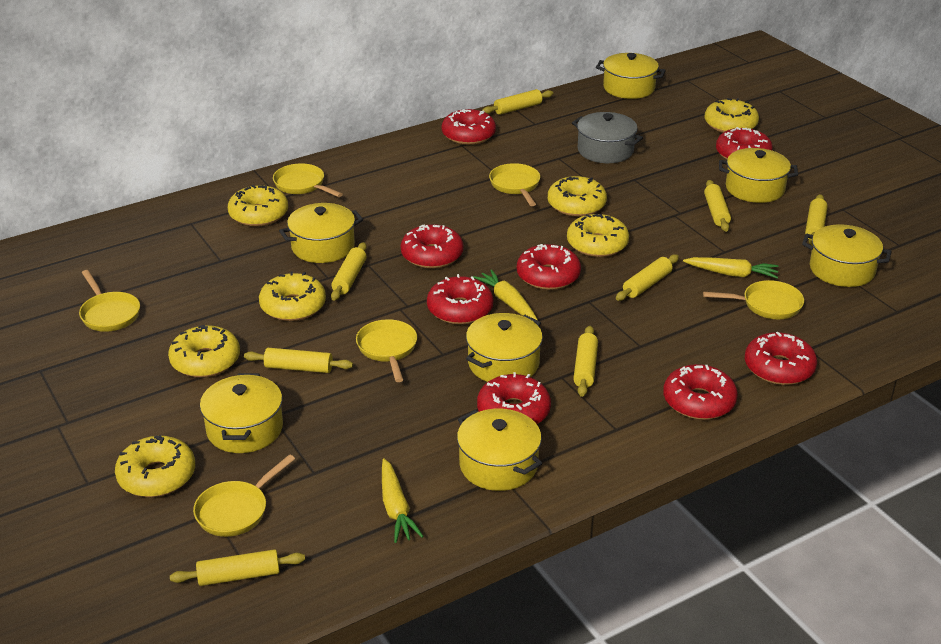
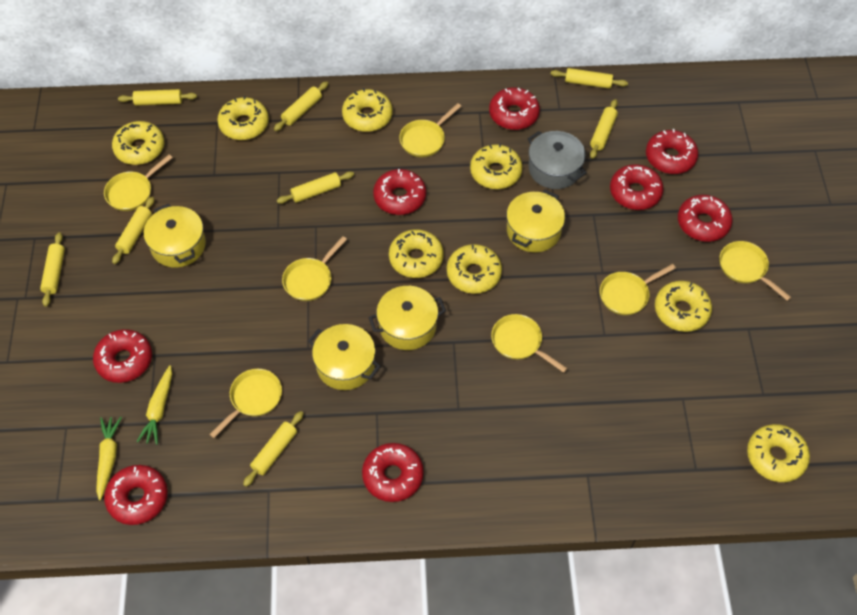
yellow carrot: [382,458,424,543] [473,270,538,321] [683,257,779,279] = 3 -> [96,417,122,501] [137,365,172,445] = 2
yellow donut: [115,435,195,497] [168,325,240,378] [228,185,288,227] [259,271,326,321] [548,176,607,217] [567,214,629,257] [705,98,759,133] = 7 -> [112,121,164,165] [217,96,269,140] [342,88,392,132] [389,229,443,278] [447,244,502,294] [470,143,523,189] [655,281,712,332] [747,424,810,482] = 8
yellow pan: [79,270,140,332] [193,454,295,537] [273,163,343,197] [356,319,417,382] [489,163,540,206] [703,280,804,319] = 6 -> [104,154,173,211] [209,369,282,438] [282,236,347,301] [399,103,461,157] [491,314,568,373] [600,264,676,316] [719,241,791,301] = 7
yellow pot: [200,373,283,453] [279,203,363,263] [457,409,542,491] [466,313,543,382] [596,53,666,99] [719,148,798,203] [802,224,892,287] = 7 -> [144,204,206,268] [308,324,381,390] [368,286,446,350] [506,190,565,252] = 4

